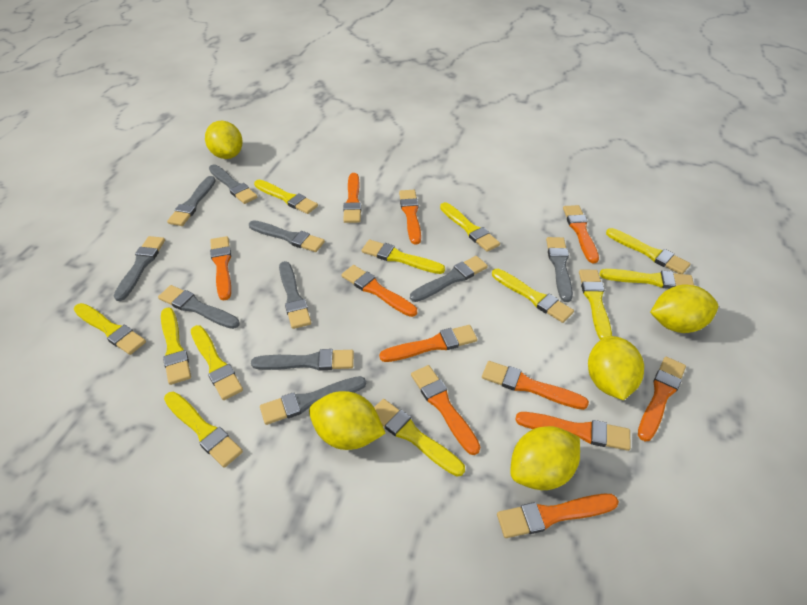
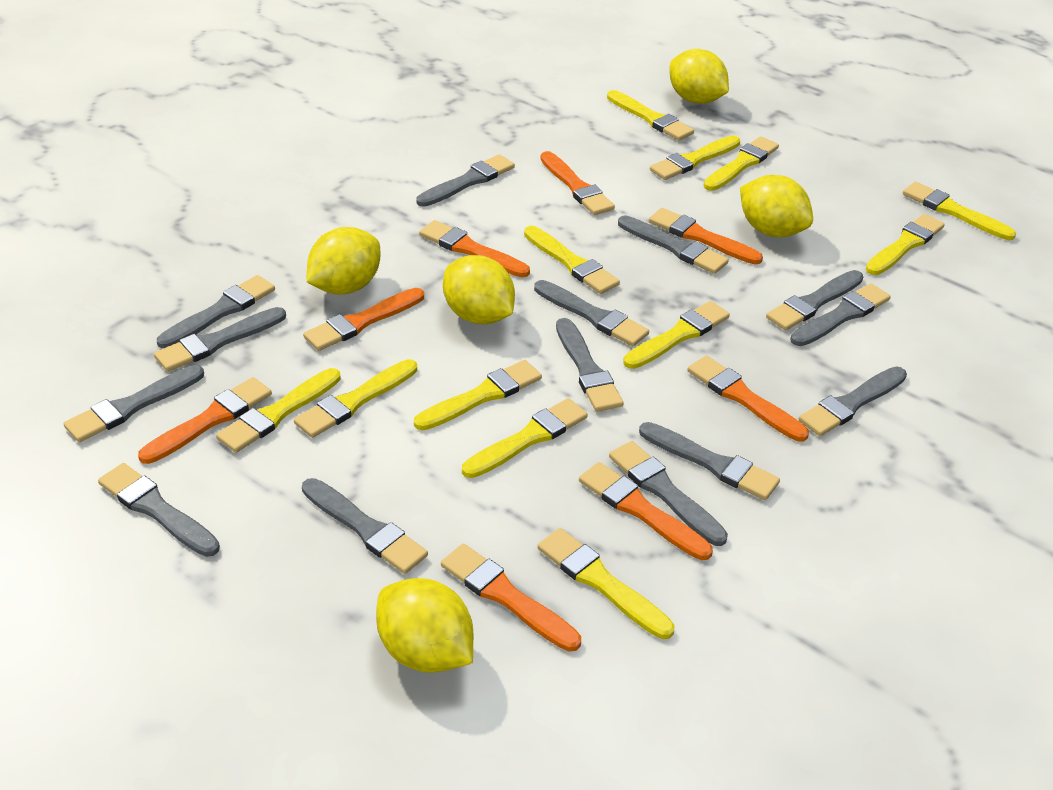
grey brush: [114,236,165,301] [158,285,240,329] [167,176,216,226] [209,164,257,204] [249,220,325,252] [251,349,354,371] [260,376,366,425] [279,261,311,329] [410,256,488,302] [546,237,573,302] = 10 -> [63,365,204,442] [98,463,220,557] [154,307,286,372] [157,275,275,348] [302,478,428,574] [417,154,515,207] [534,280,649,346] [556,318,623,412] [609,441,728,546] [618,215,729,274] [639,422,780,500] [766,270,863,330] [790,283,891,346] [799,366,907,436] = 14
orange brush: [210,236,231,301] [341,265,417,317] [343,173,361,223] [379,325,477,362] [399,190,421,244] [411,365,480,455] [482,361,589,410] [497,494,619,538] [515,412,631,451] [563,205,599,263] [638,357,686,441] = 11 -> [138,377,272,464] [303,288,424,351] [419,220,530,277] [441,544,581,652] [540,151,615,215] [579,462,713,560] [649,208,763,264] [687,355,809,442] = 8

